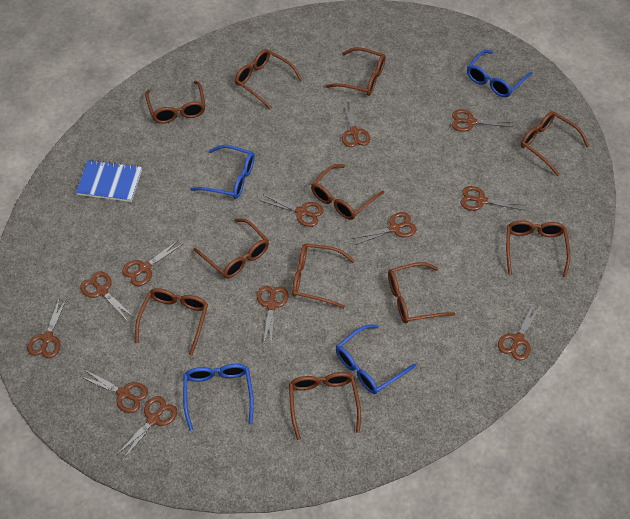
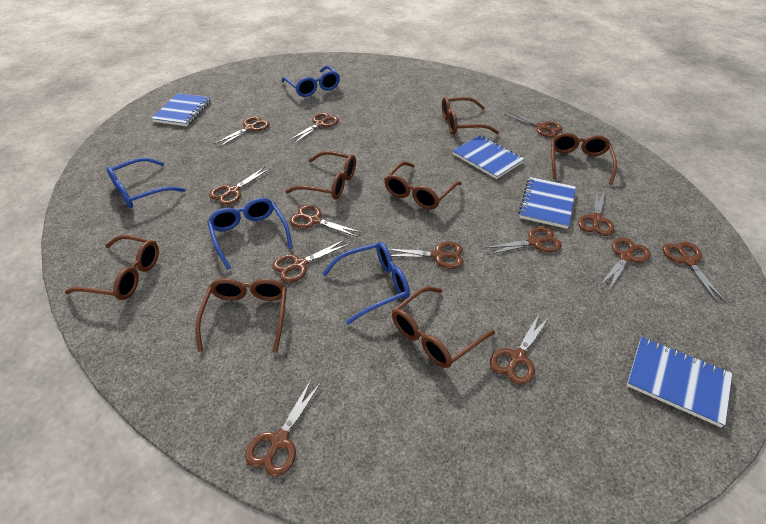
blue notebook: [76,159,142,202] = 1 -> [151,93,211,126] [453,135,524,179] [518,177,576,229] [627,337,732,428] = 4
brown glasses: [135,288,208,356] [145,81,206,123] [194,218,269,278] [235,49,302,109] [289,372,361,440] [292,244,355,308] [311,164,384,220] [326,47,386,96] [388,262,456,323] [506,220,570,278] [521,111,589,176] = 11 -> [65,235,159,300] [195,278,287,353] [285,151,356,199] [384,162,462,210] [392,287,495,368] [442,97,499,134] [551,133,617,185] = 7
brown scissors: [27,297,67,358] [80,271,135,320] [81,370,148,413] [117,396,177,460] [122,240,183,286] [257,286,289,346] [260,195,323,227] [342,101,370,147] [352,212,417,245] [452,109,513,132] [460,186,524,211] [498,303,541,361] = 12 -> [209,167,270,205] [214,116,270,147] [245,380,321,477] [272,240,349,283] [290,112,339,143] [290,205,362,237] [388,242,464,269] [484,227,562,255] [490,314,549,385] [505,111,563,138] [578,188,614,236] [601,238,651,290] [663,242,726,303] = 13

